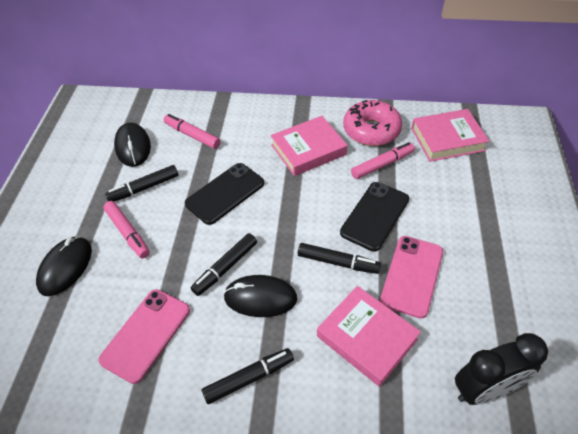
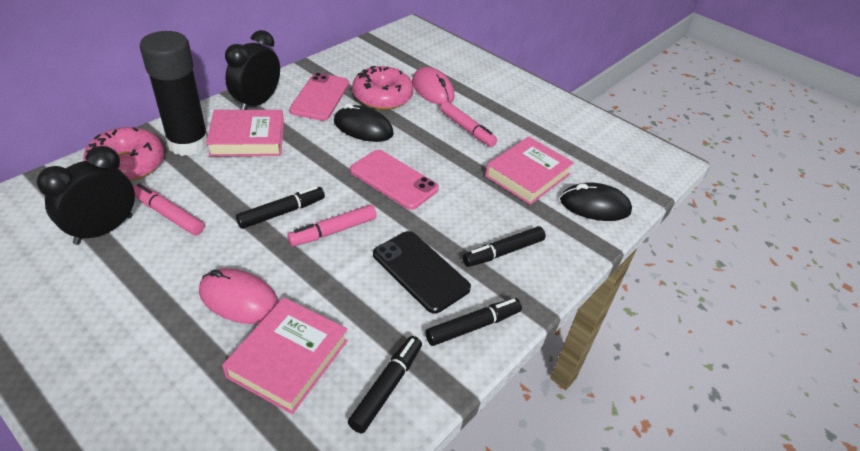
black clock: [455,333,548,405] = 1 -> [37,146,135,245] [225,30,280,110] = 2
black glue stick: none = 0 -> [140,31,208,156] = 1
black mouse: [36,236,92,296] [114,122,151,167] [223,275,297,317] = 3 -> [334,103,394,142] [560,182,632,221] = 2
black phone: [185,163,264,225] [340,182,409,252] = 2 -> [373,231,471,314] = 1
pink donut: [343,100,402,146] = 1 -> [83,127,165,181] [352,66,414,110] = 2
pink mouse: none = 0 -> [199,269,279,324] [412,67,455,105] = 2

